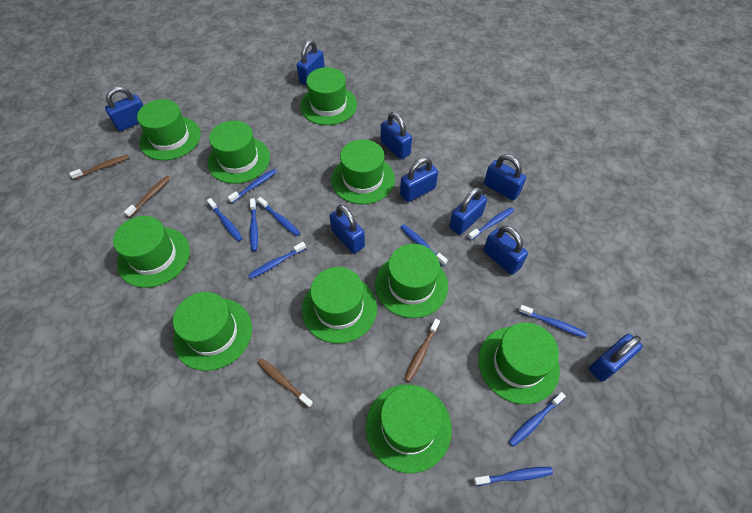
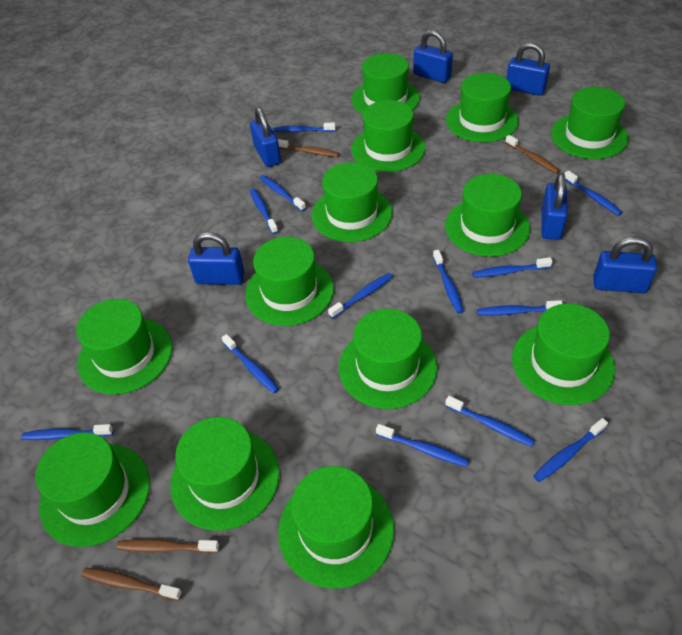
blue padlock: [105,87,144,131] [297,40,325,86] [329,205,365,254] [381,112,412,159] [400,157,438,202] [449,187,487,235] [484,155,526,200] [484,226,528,275] [589,334,643,382] = 9 -> [188,232,245,285] [250,107,281,167] [413,30,453,83] [506,42,550,96] [541,173,568,240] [593,236,657,293] = 6
blue toothbrush: [207,198,243,241] [228,169,277,203] [249,242,306,279] [250,198,258,251] [257,197,300,236] [400,224,448,266] [468,207,514,241] [473,467,553,486] [508,392,566,447] [519,305,587,338] = 10 -> [21,424,113,440] [222,334,279,393] [250,188,278,234] [260,175,306,211] [273,123,336,132] [328,273,393,319] [376,424,469,467] [433,250,464,313] [445,396,535,447] [472,257,553,278] [477,300,563,315] [533,418,608,482] [564,170,623,216] = 13
green hat: [113,216,190,288] [137,99,201,160] [173,292,252,371] [207,121,270,184] [300,67,357,125] [302,267,377,344] [331,139,395,204] [366,384,452,473] [375,244,448,318] [478,323,560,404] = 10 -> [36,432,150,547] [77,299,172,395] [171,417,279,531] [245,237,334,326] [278,466,394,588] [312,162,392,242] [339,309,437,409] [351,100,425,172] [352,53,420,114] [445,174,530,257] [446,73,519,142] [512,304,615,405] [551,87,629,159] = 13

